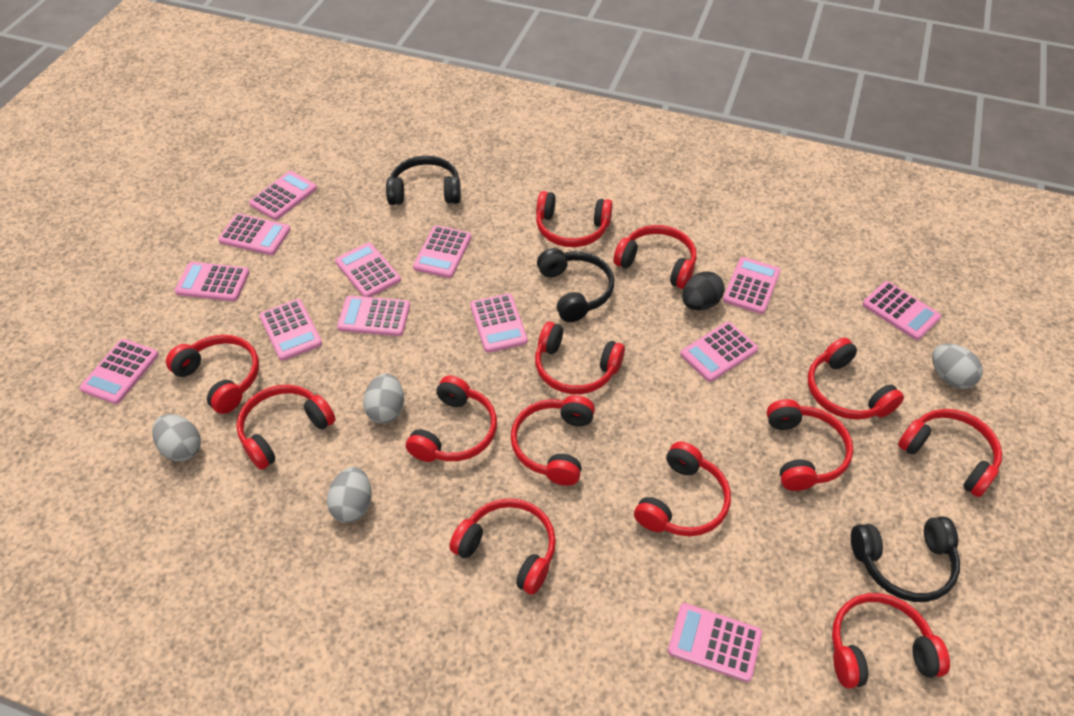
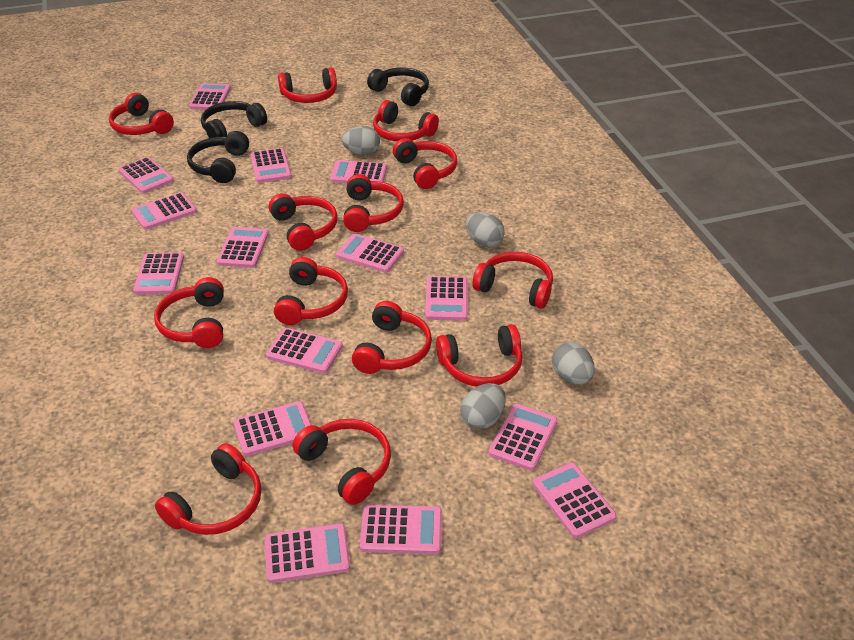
black egg: [682,271,725,310] = 1 -> none = 0
pink calculator: [80,339,159,404] [175,262,250,301] [218,214,291,255] [249,171,317,220] [259,299,322,361] [335,243,401,297] [337,295,410,336] [413,225,472,278] [470,293,528,353] [668,603,762,682] [680,322,758,382] [723,257,781,314] [862,281,941,340] = 13 -> [118,157,174,194] [132,192,197,230] [133,252,184,294] [189,83,231,110] [217,227,269,268] [233,401,312,456] [250,148,292,183] [265,524,350,583] [266,328,343,373] [330,160,387,183] [336,234,404,273] [360,505,442,554] [425,276,468,321] [489,404,558,471] [533,462,617,538] = 15

